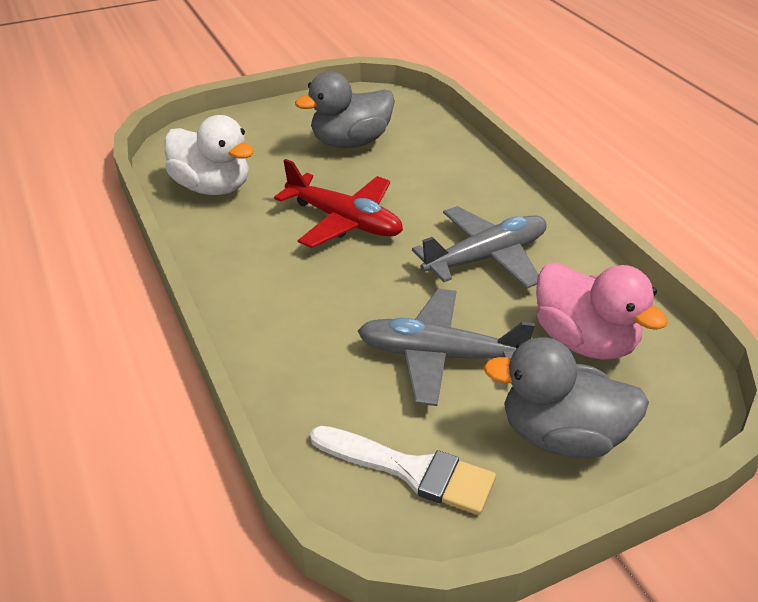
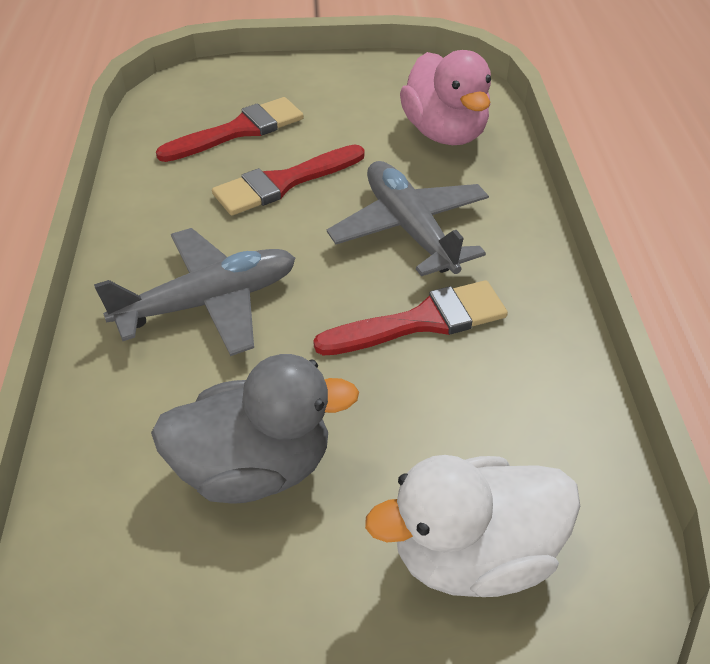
grey duck: [295,71,395,148] [483,337,649,459] = 2 -> [151,354,359,504] = 1
red brush: none = 0 -> [156,97,304,162] [212,144,365,216] [313,280,508,356] = 3
red plane: [274,159,403,248] = 1 -> none = 0
white brush: [310,426,496,515] = 1 -> none = 0

